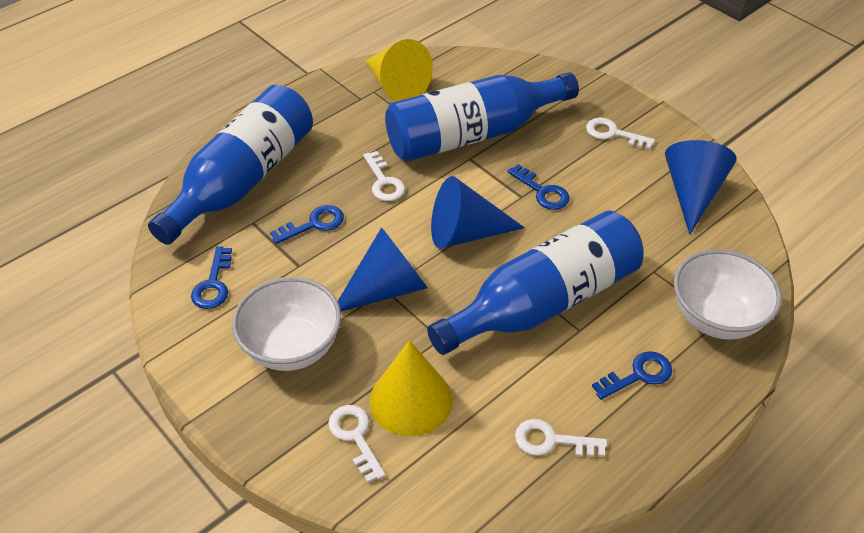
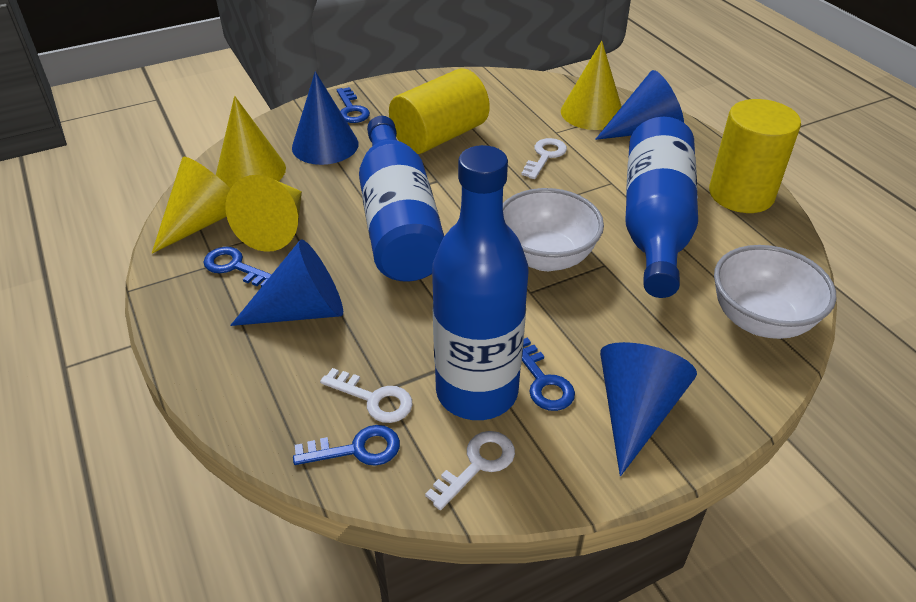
blue cone: [338,227,428,312] [431,176,525,249] [665,140,737,235] = 3 -> [230,239,343,326] [292,71,359,165] [595,70,684,140] [600,342,697,476] = 4
white key: [328,405,386,483] [363,151,405,201] [515,419,607,457] [586,118,655,150] = 4 -> [320,368,413,423] [425,431,515,510] [522,138,567,179] = 3
yellow cone: [366,39,433,102] [370,340,453,436] = 2 -> [152,157,230,254] [216,96,286,188] [226,175,302,252] [561,41,622,130] = 4
yellow cylinder: none = 0 -> [389,68,490,154] [709,99,801,213] = 2

